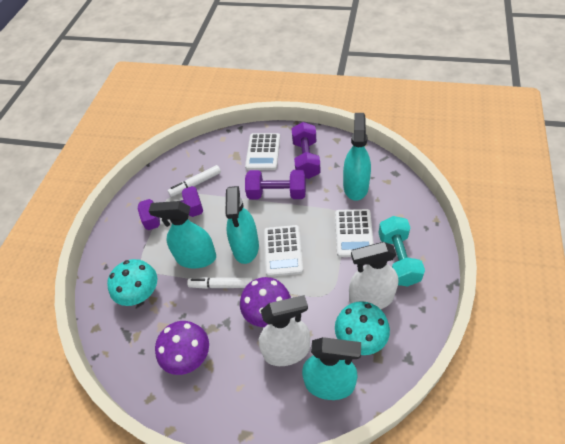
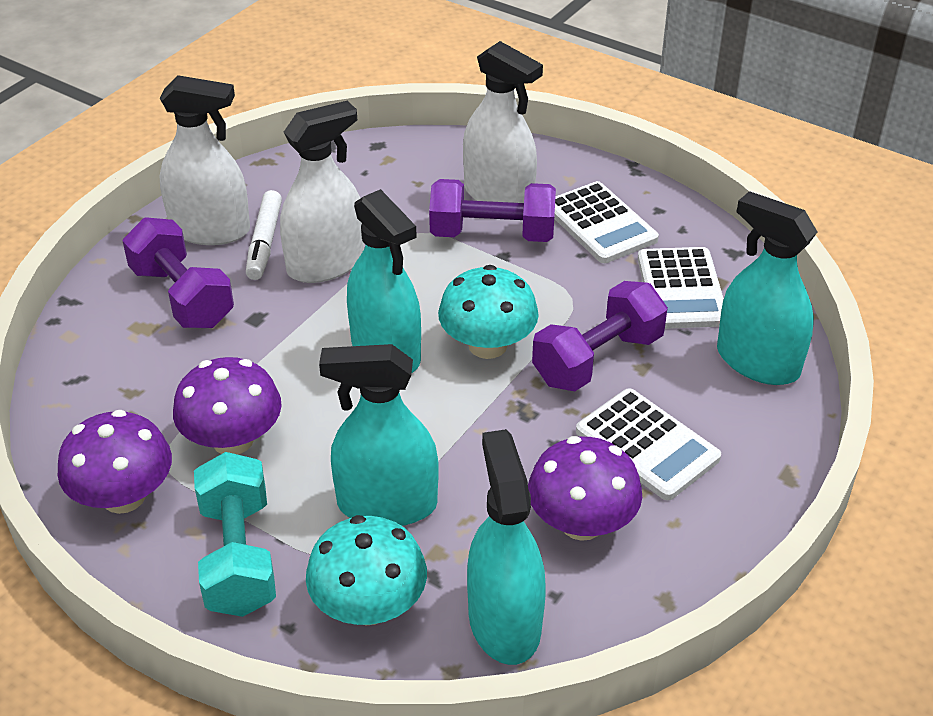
purple mushroom: [155,321,209,375] [240,277,291,327] = 2 -> [57,410,172,514] [173,357,282,455] [528,436,642,541] = 3
white marker: [168,165,221,197] [187,277,253,289] = 2 -> [246,190,282,280] = 1
white spray bottle: [259,295,310,366] [349,242,398,309] = 2 -> [159,75,250,245] [280,101,364,283] [463,41,543,203] = 3

